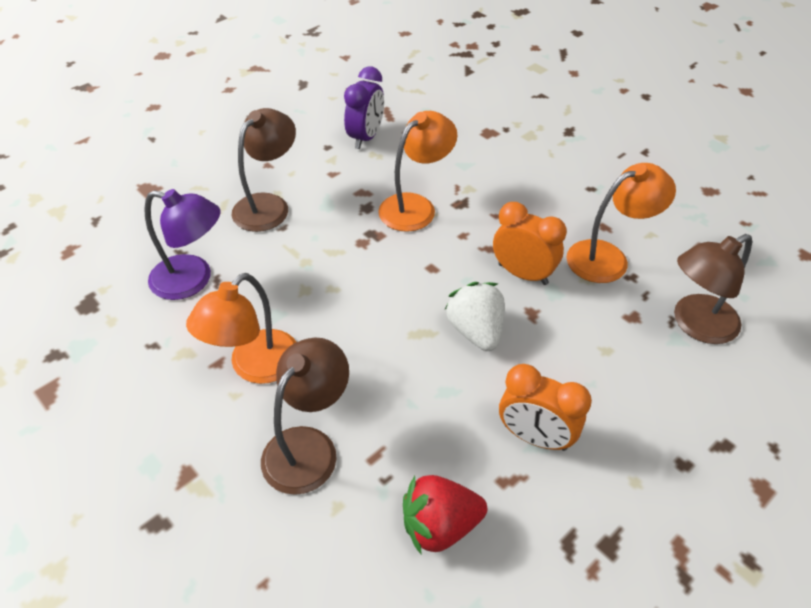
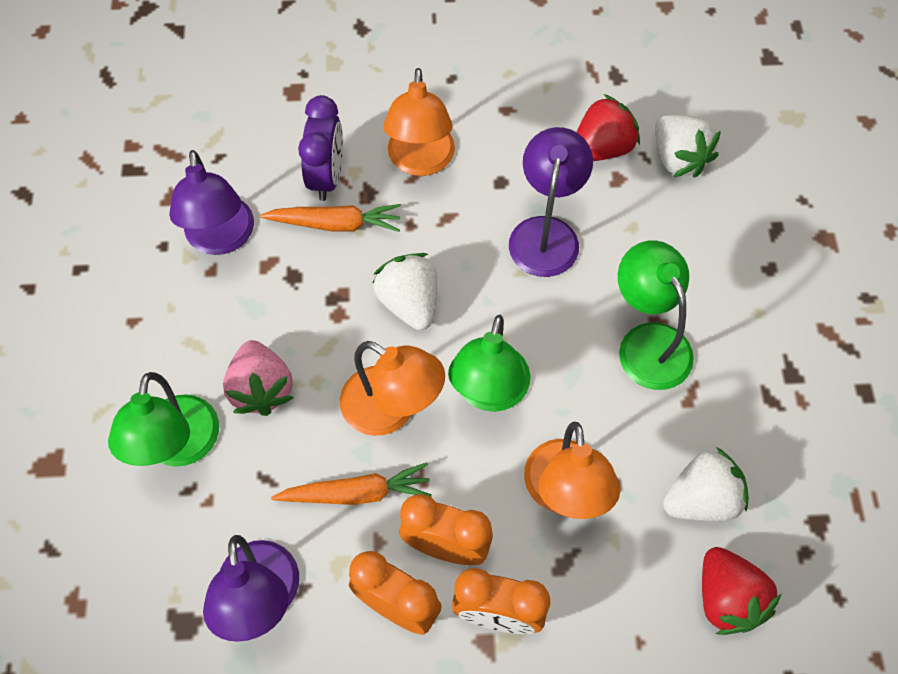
brown lamp: [232,108,296,232] [261,337,349,495] [674,234,752,344] = 3 -> none = 0
green lamp: none = 0 -> [108,372,219,467] [448,315,531,412] [618,240,694,390] = 3
orange carrot: none = 0 -> [260,204,401,232] [271,462,432,505] = 2
orange clock: [493,202,567,285] [499,364,592,451] = 2 -> [349,551,442,635] [399,494,493,565] [452,568,550,634] = 3
pink strawberry: none = 0 -> [223,340,293,416] = 1
purple lamp: [144,189,221,300] = 1 -> [169,150,254,255] [203,535,299,642] [509,127,593,277] = 3
red strawberry: [403,475,487,555] = 1 -> [577,94,640,161] [702,547,782,635] = 2
white strawberry: [444,282,505,351] = 1 -> [373,253,437,330] [655,115,721,178] [663,447,749,521] = 3

